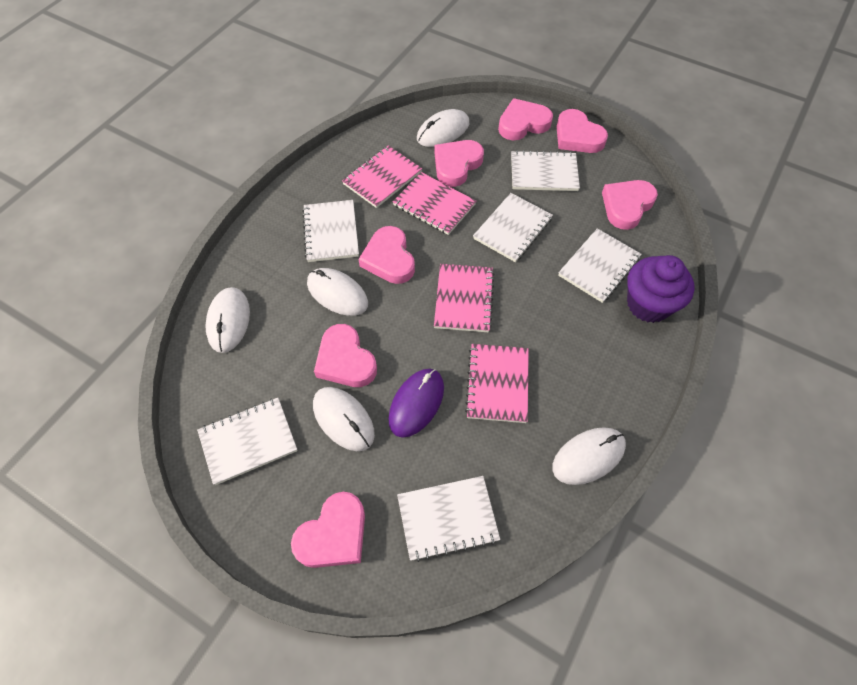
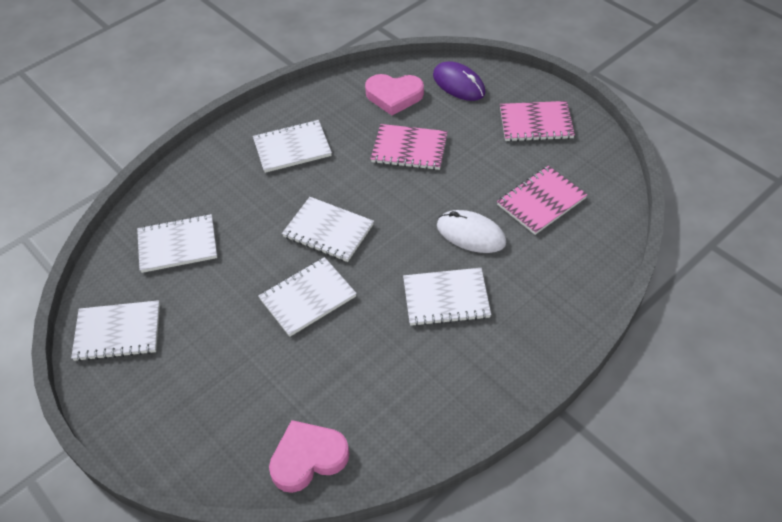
pink heart: [291,492,365,568] [314,324,377,387] [359,226,415,284] [434,140,484,187] [498,98,553,140] [556,109,608,153] [602,180,658,230] = 7 -> [269,420,350,493] [365,74,424,115] = 2
pink notebook: [342,145,422,208] [393,172,476,235] [434,264,494,332] [465,344,529,423] = 4 -> [371,124,448,170] [497,166,588,235] [500,101,575,142] = 3
purple cupcake: [627,255,695,323] = 1 -> none = 0
white mouse: [205,287,250,353] [307,268,368,316] [313,387,375,451] [417,109,469,147] [552,427,626,485] = 5 -> [437,210,506,253] = 1

